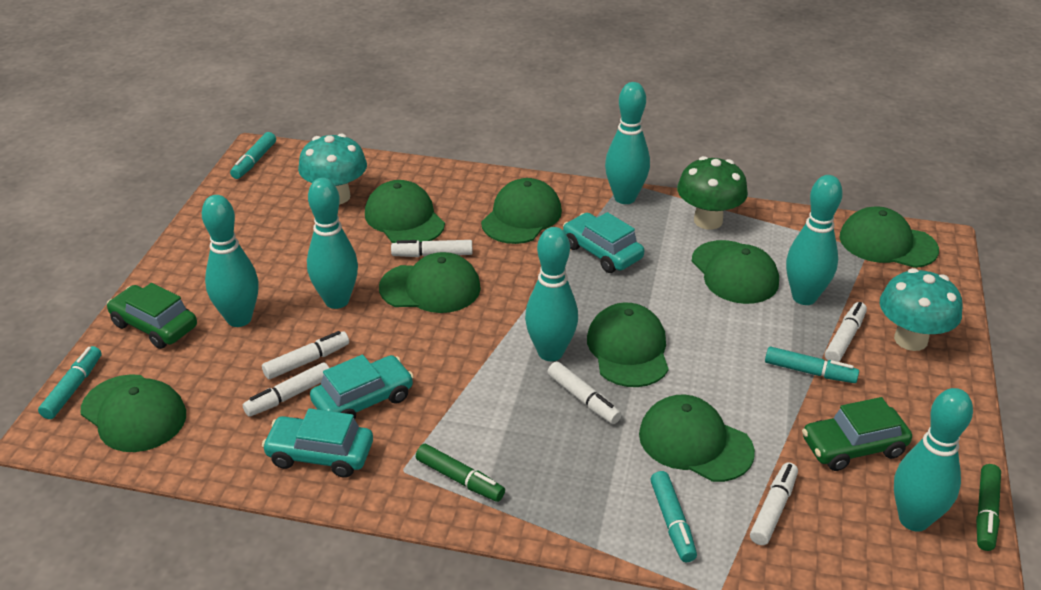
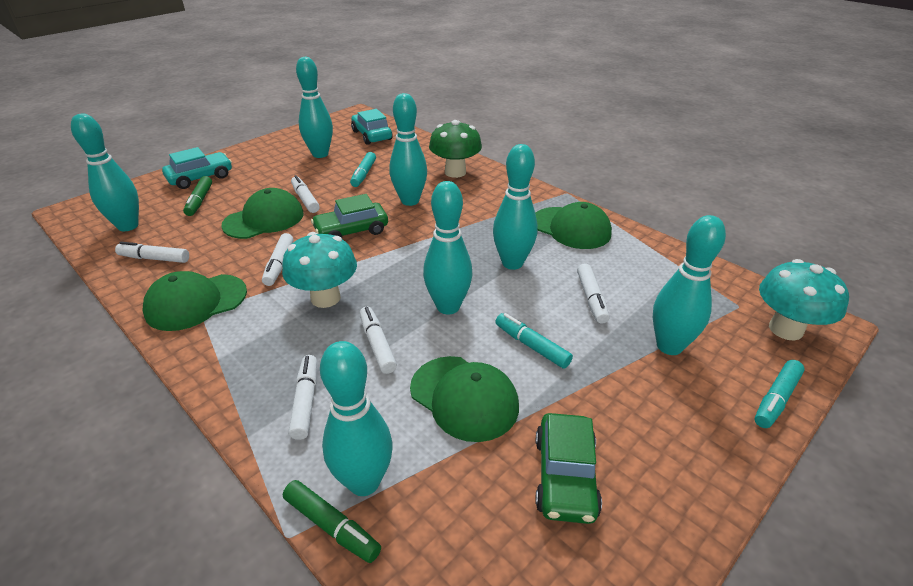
green cap: [80,374,186,452] [365,180,445,243] [379,252,481,313] [481,178,562,244] [587,303,669,387] [639,394,755,482] [691,240,779,304] [839,207,939,268] = 8 -> [143,271,247,331] [221,188,304,239] [410,356,519,442] [535,202,612,249] = 4
turquoise bowling pin: [202,195,259,327] [307,178,358,309] [525,227,578,361] [605,82,650,204] [786,175,843,305] [894,388,973,532] = 6 -> [71,114,139,231] [296,57,333,158] [320,341,393,496] [389,93,427,206] [423,181,473,315] [493,144,538,270] [653,215,726,355] = 7
turquoise car: [262,408,373,478] [310,354,414,419] [563,212,644,273] = 3 -> [162,147,232,189] [351,109,393,145] = 2
turquoise marker: [38,346,102,419] [230,132,276,179] [650,471,697,562] [765,346,859,383] = 4 -> [350,152,376,187] [495,313,573,369] [754,360,805,428] = 3

